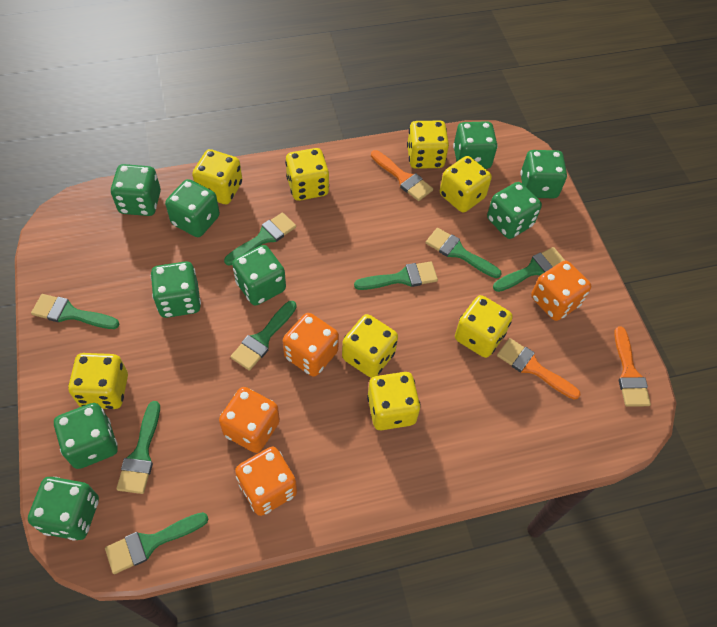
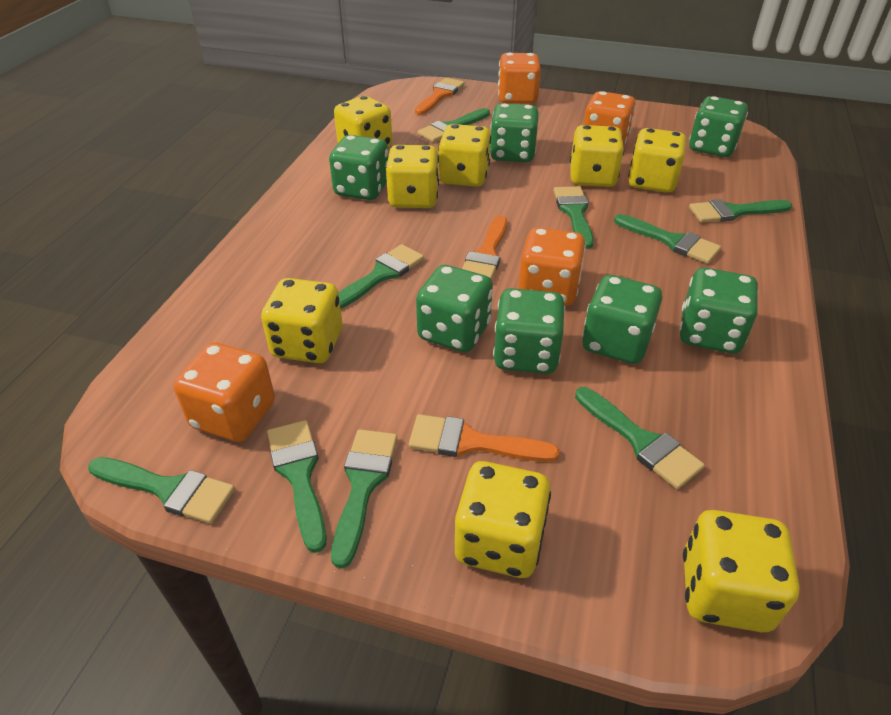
green brush: [31,294,119,329] [105,512,208,574] [116,401,160,494] [224,212,296,266] [230,301,297,371] [354,262,438,290] [426,228,502,278] [493,247,565,292] = 8 -> [88,457,235,524] [267,420,327,553] [331,429,397,568] [338,244,424,309] [418,108,490,142] [553,186,594,249] [575,387,705,489] [614,214,721,264] [689,199,792,223] = 9
green dice: [28,477,99,541] [54,403,118,469] [111,164,161,216] [151,261,201,318] [165,179,220,237] [232,245,286,306] [453,121,498,169] [487,182,542,239] [520,150,567,198] = 9 -> [329,135,388,200] [416,265,493,352] [490,103,539,162] [493,288,565,374] [582,275,662,364] [679,268,758,354] [689,96,748,157] = 7

